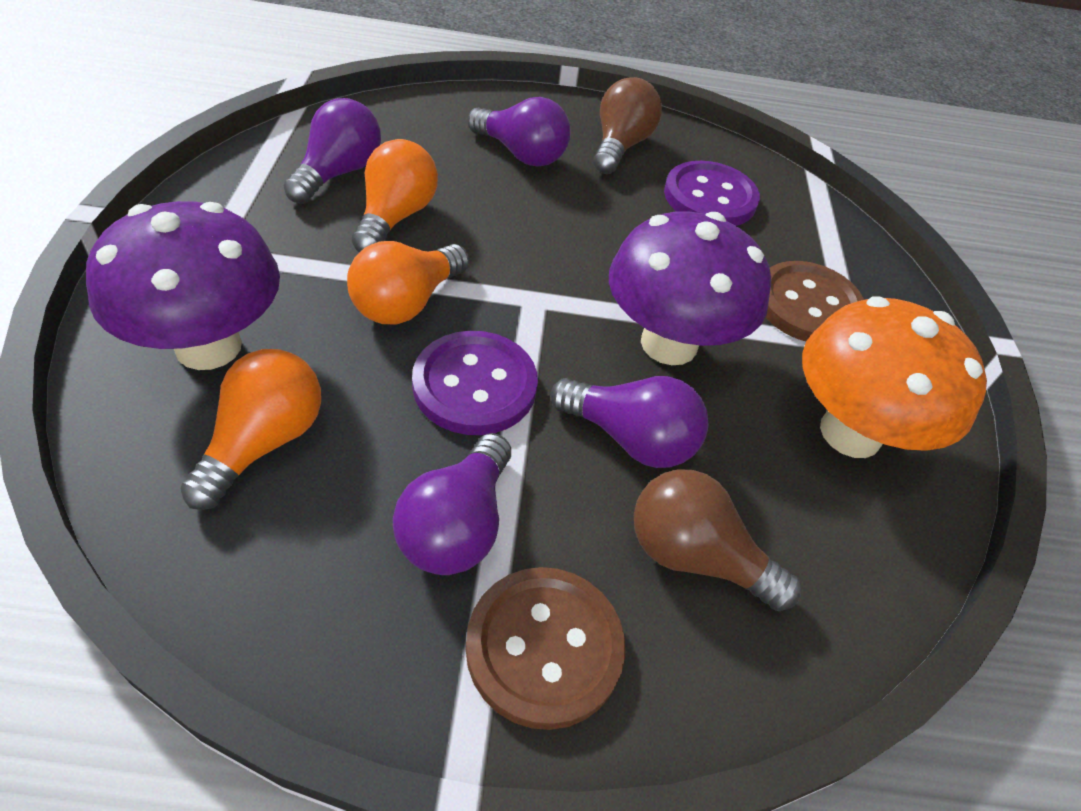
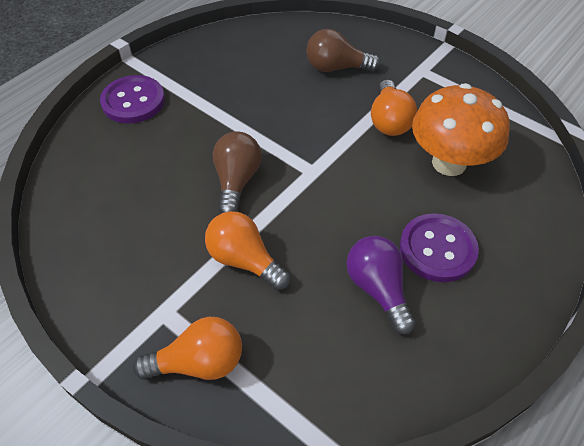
brown button: [466,567,625,730] [766,261,864,341] = 2 -> none = 0
purple light bulb: [283,98,381,204] [393,433,511,575] [468,97,571,167] [550,376,708,468] = 4 -> [346,236,416,335] = 1
purple mushroom: [86,201,280,370] [609,211,771,365] = 2 -> none = 0

